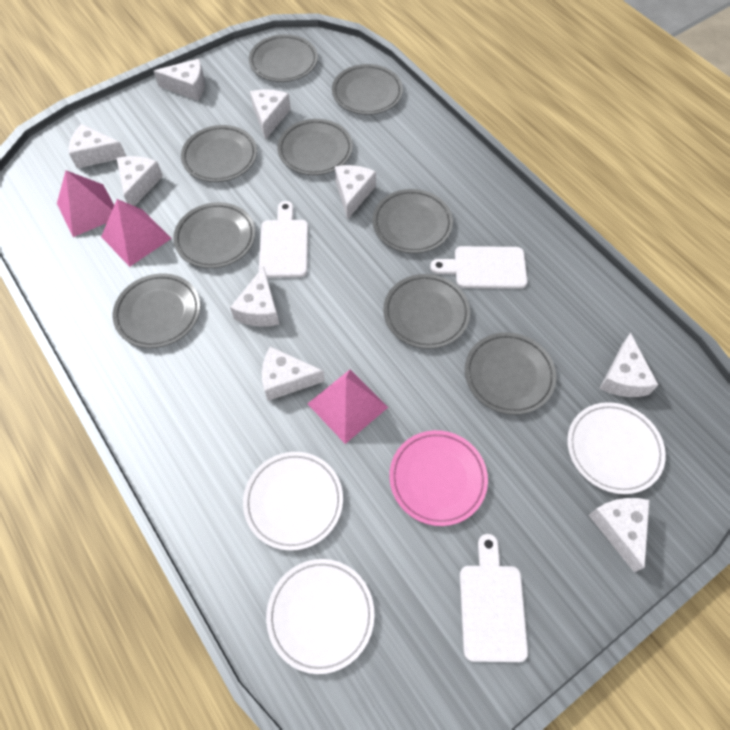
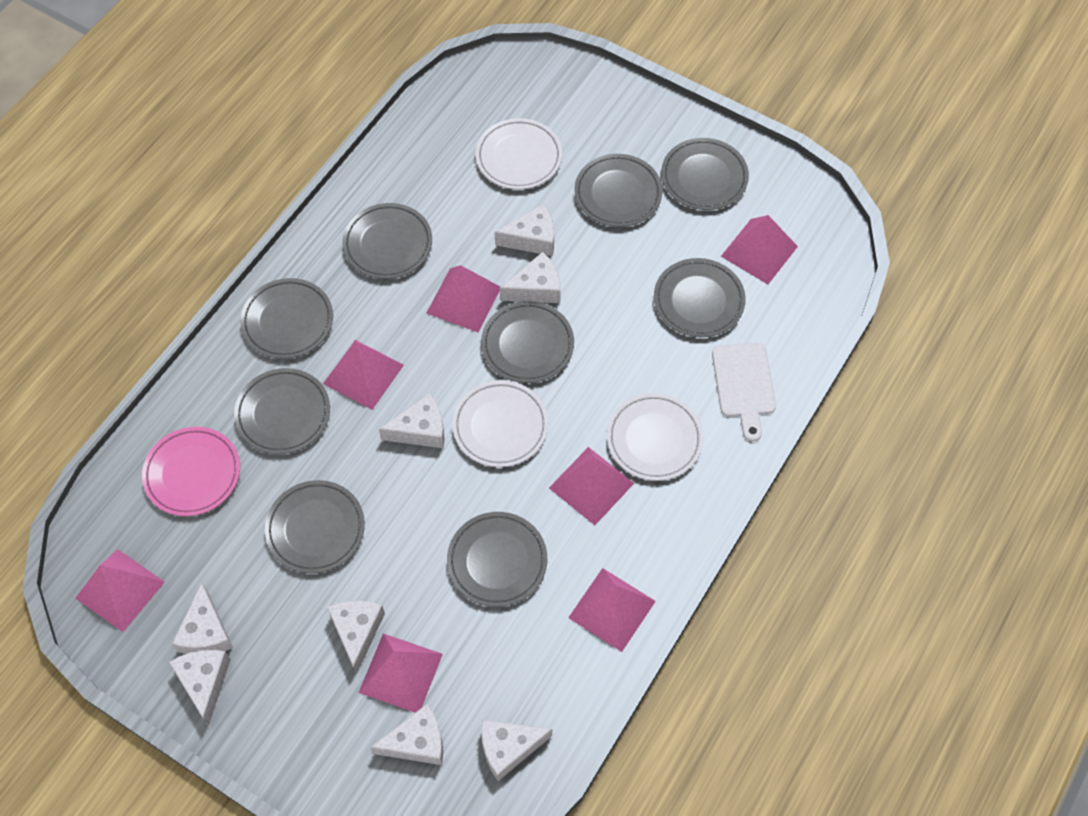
pink pyramid: [57,170,114,237] [101,199,172,267] [307,370,388,444] = 3 -> [75,549,165,632] [323,340,404,410] [359,633,443,713] [426,265,500,332] [549,447,634,525] [568,568,656,652] [721,215,798,285] = 7
white cheese: [69,124,126,168] [117,156,163,206] [154,59,205,101] [230,266,280,327] [250,89,291,140] [262,346,325,401] [335,165,376,220] [589,498,650,572] [600,333,658,397] = 9 -> [169,650,231,725] [172,583,233,654] [327,600,385,675] [370,703,443,765] [379,393,445,448] [481,719,552,781] [495,204,554,256] [500,252,561,303] = 8
white cutting board: [259,201,308,278] [430,246,528,289] [460,534,528,662] = 3 -> [712,343,776,442] = 1

